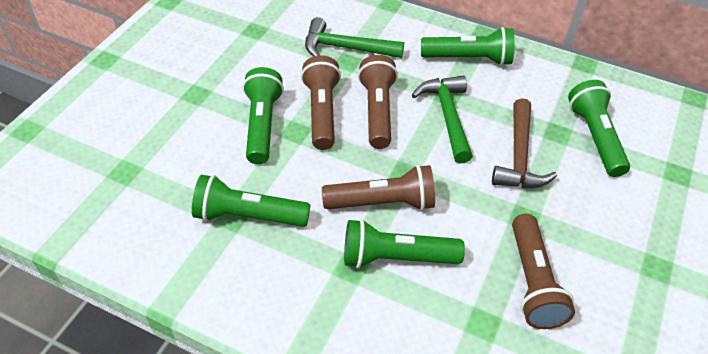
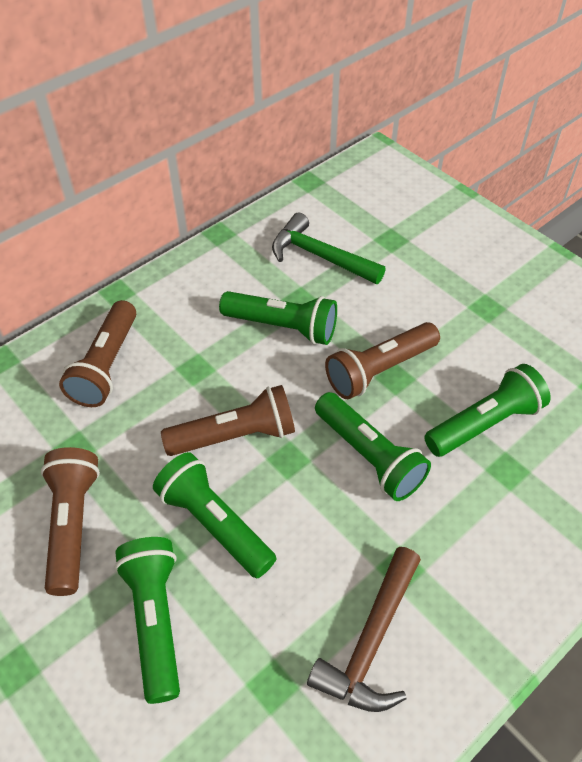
green hammer: [305,17,404,58] [412,75,473,164] = 2 -> [272,212,386,284] = 1

